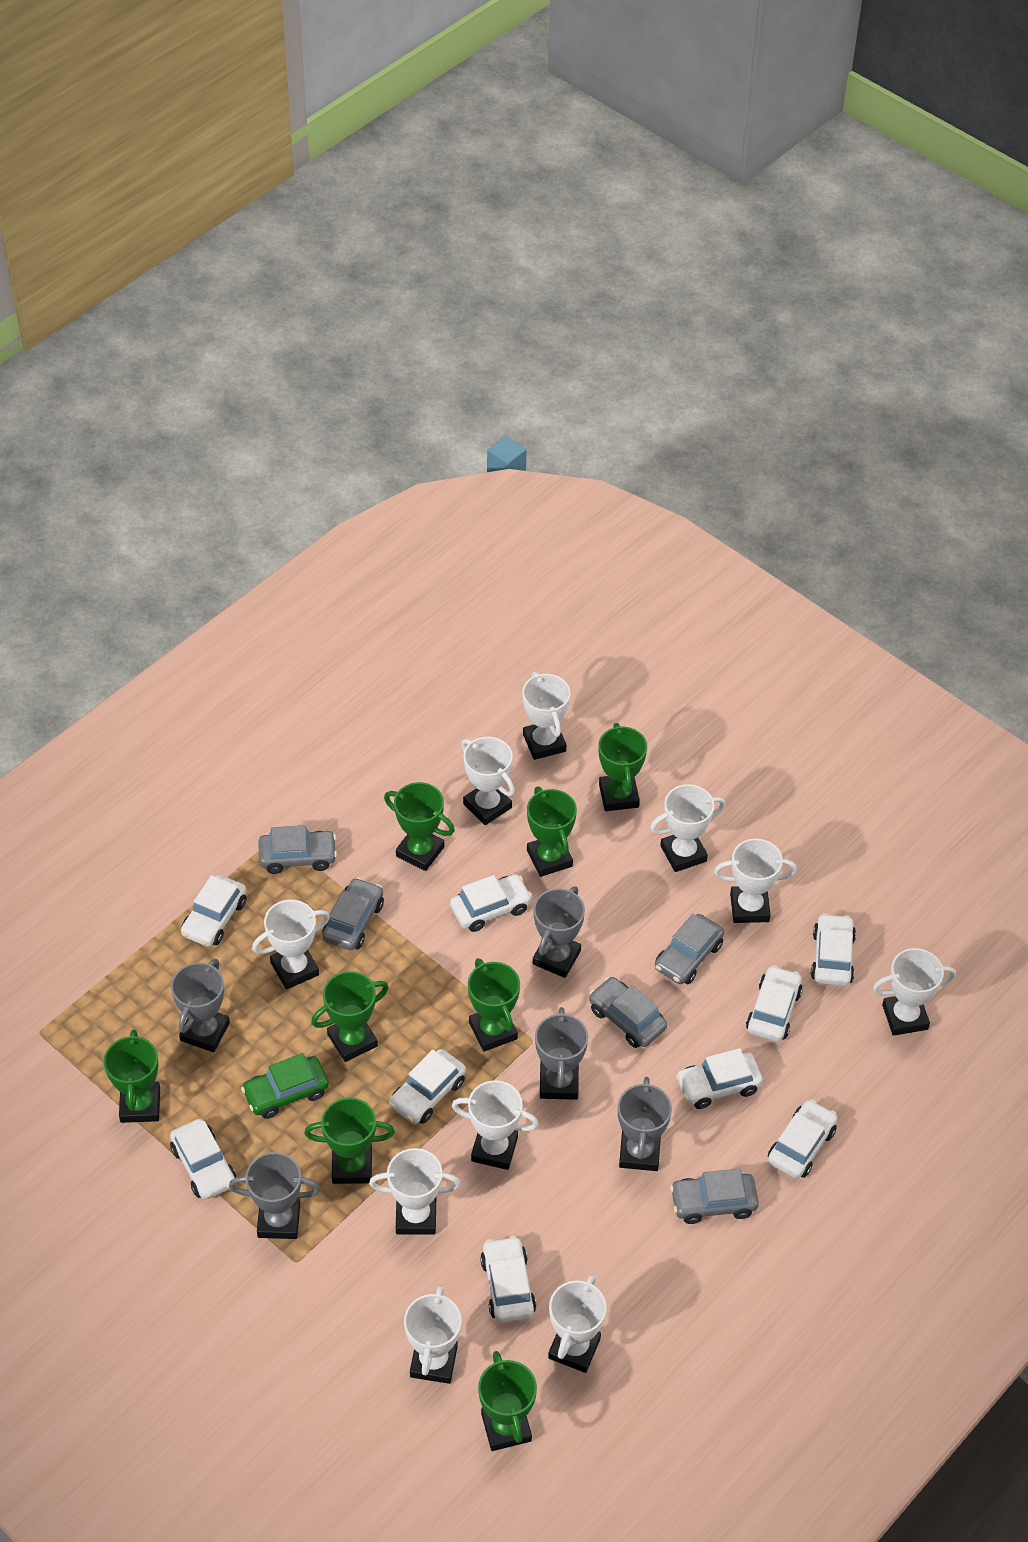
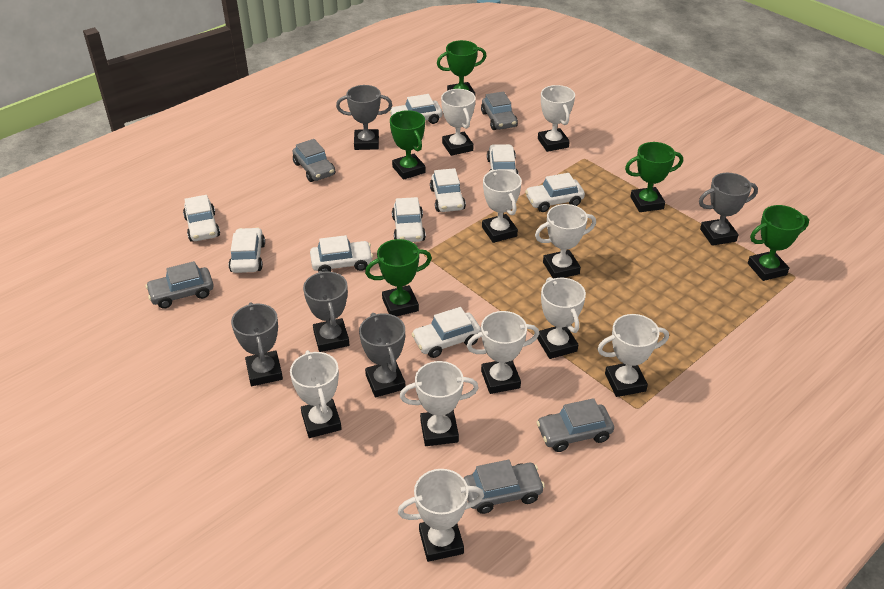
green car: [241,1053,329,1119] = 1 -> none = 0
green trophy: [104,1029,160,1123] [304,1098,395,1184] [311,971,389,1062] [384,782,455,871] [468,958,520,1052] [478,1351,537,1451] [527,787,577,877] [598,723,647,811] = 8 -> [365,239,432,317] [390,110,425,180] [437,40,486,95] [625,142,683,212] [748,205,809,281] = 5

